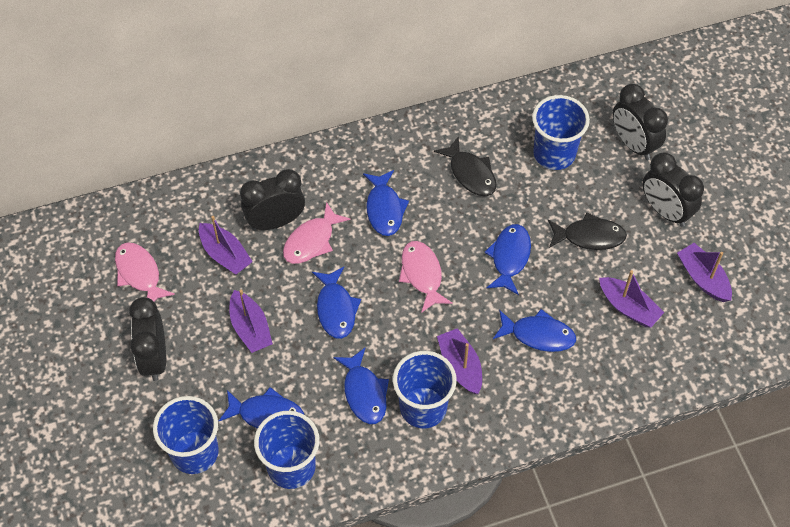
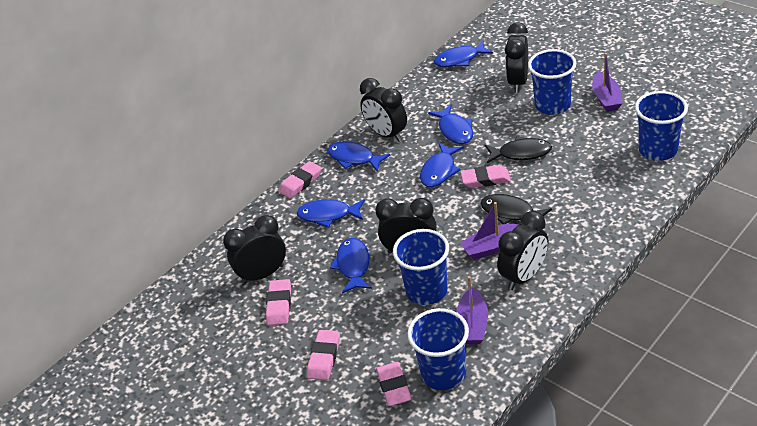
black clock: [129,297,166,381] [240,169,305,230] [612,84,668,160] [642,152,704,227] = 4 -> [223,215,286,284] [360,78,407,142] [375,198,437,253] [497,211,548,290] [505,22,528,93] = 5
pink eraser: none = 0 -> [266,279,291,325] [279,161,322,199] [307,330,340,380] [376,362,412,406] [461,165,511,188] = 5
pink fish: [115,242,175,302] [283,202,350,264] [399,241,453,313] = 3 -> none = 0
purple boat: [199,216,253,274] [230,290,273,353] [437,328,482,394] [599,270,664,328] [677,243,732,302] = 5 -> [456,276,488,345] [460,202,519,260] [592,53,623,112] = 3

